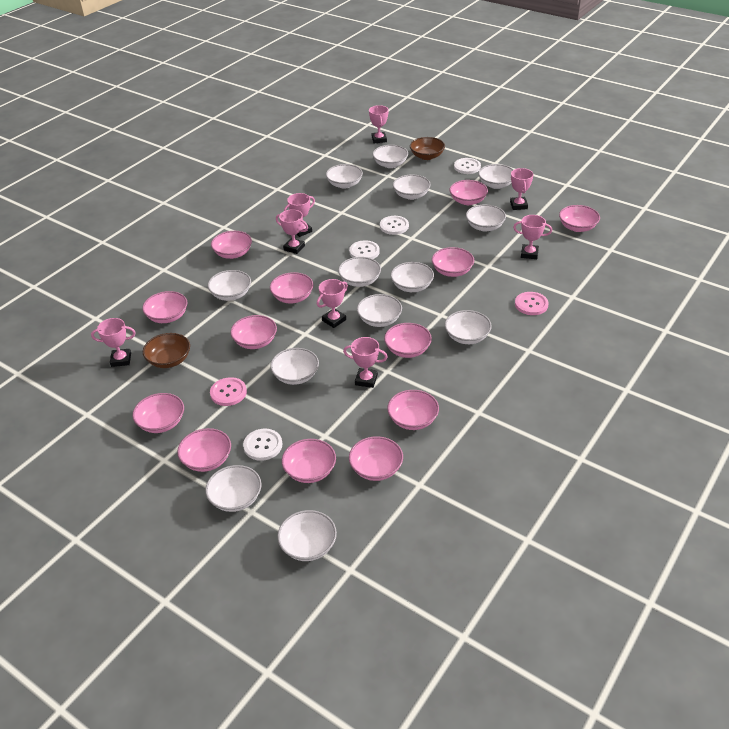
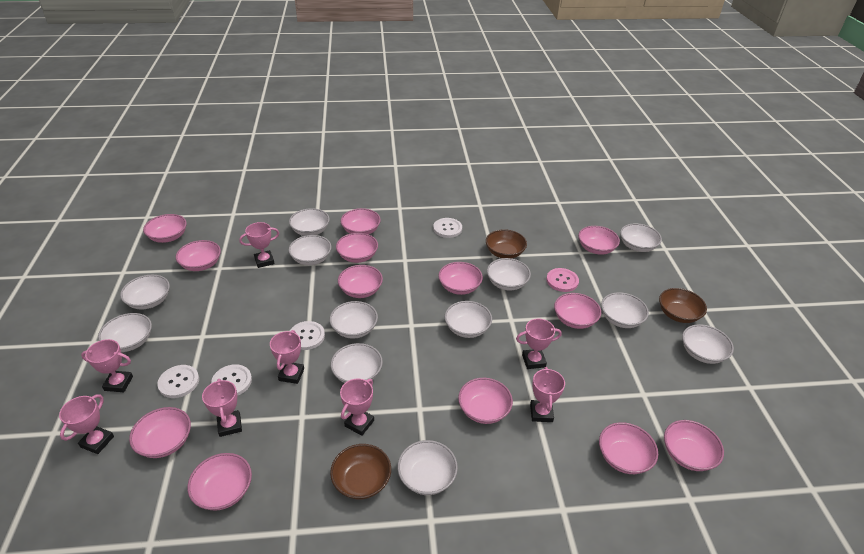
brown bowl: [143,333,190,368] [410,137,445,160] = 2 -> [330,444,391,500] [486,229,527,259] [659,288,707,323] = 3
pink button: [210,377,247,406] [515,292,549,315] = 2 -> [546,268,579,292] = 1
white bowl: [205,465,262,512] [208,270,251,301] [270,348,319,385] [277,510,337,561] [326,164,363,189] [338,257,381,287] [357,294,402,327] [373,145,408,168] [391,262,434,292] [393,174,431,200] [445,310,492,344] [466,204,506,232] [478,164,513,189] = 13 -> [98,313,152,352] [120,275,170,310] [288,235,331,265] [289,208,330,236] [330,301,378,339] [331,343,383,383] [397,440,458,495] [445,301,492,338] [487,258,531,290] [601,292,649,328] [620,223,662,252] [682,324,734,364] = 12

